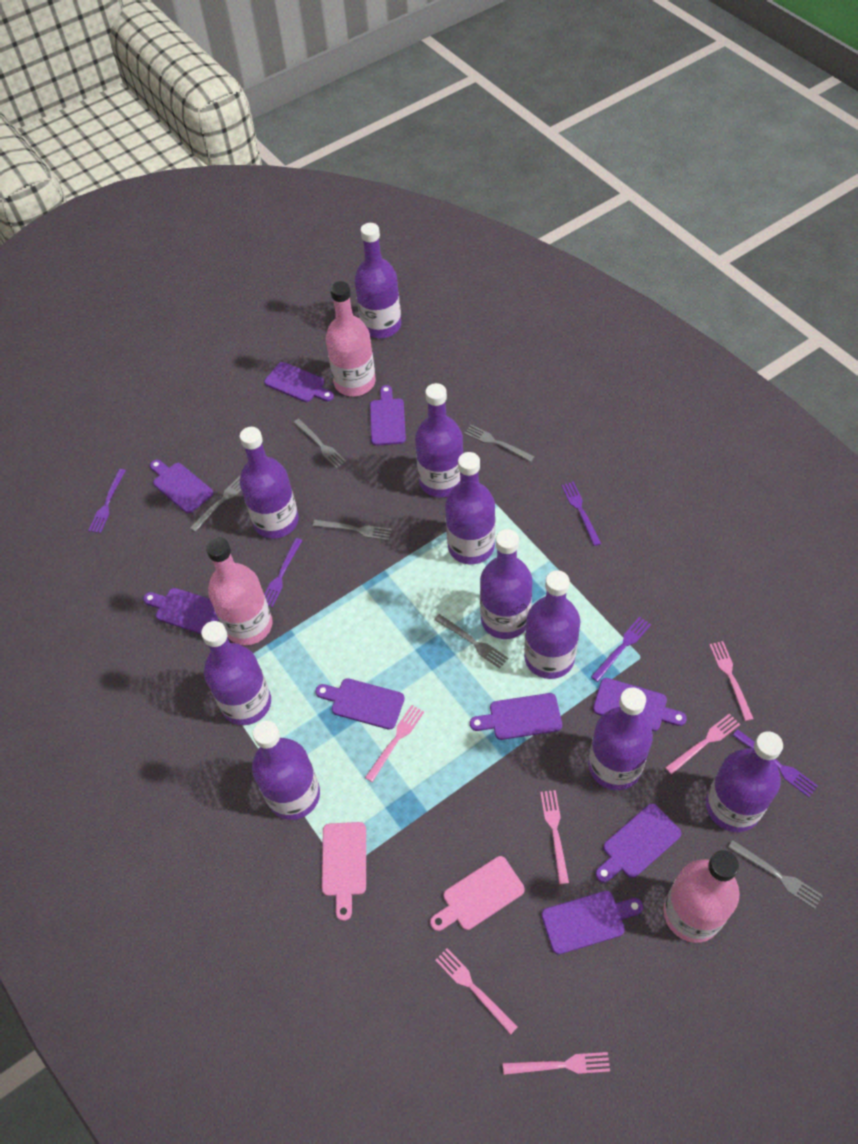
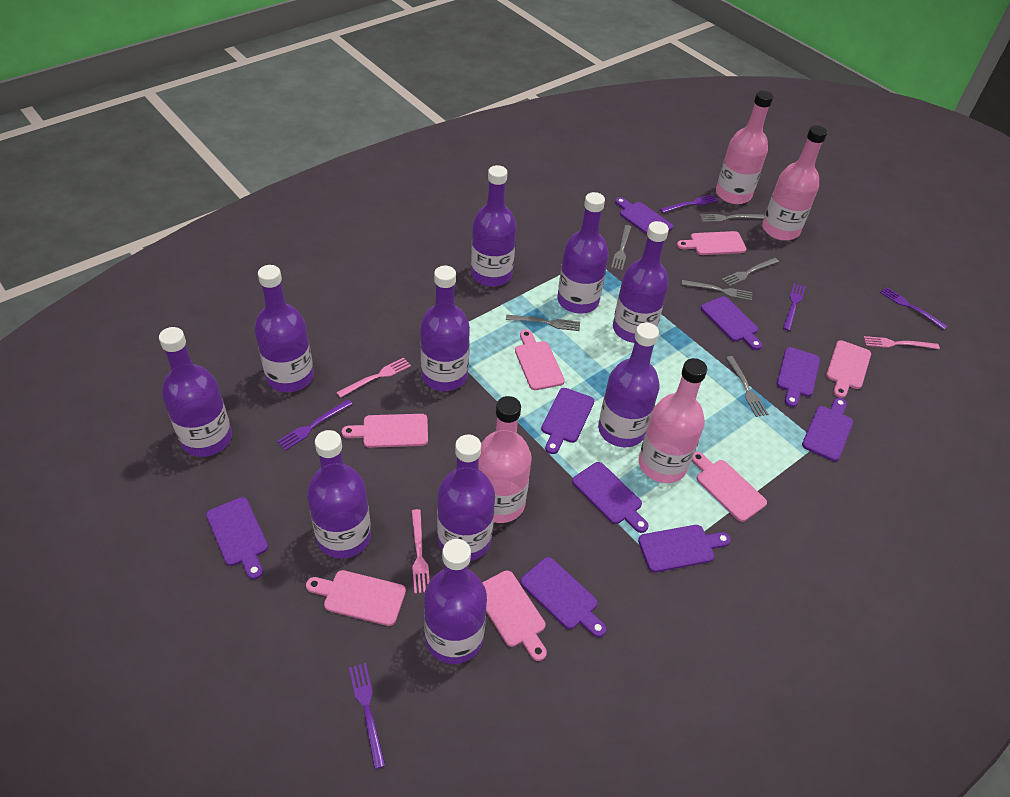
pink bottle: [206,537,273,645] [326,281,376,396] [663,850,740,943] = 3 -> [478,396,532,523] [639,358,707,483] [716,91,773,204] [762,125,827,241] = 4
pink cutting board: [322,822,366,921] [430,856,525,931] = 2 -> [306,570,406,626] [342,414,428,448] [482,570,547,661] [515,330,565,390] [677,231,746,255] [692,451,767,522] [826,340,871,398] = 7
pink fork: [365,705,424,782] [435,948,518,1035] [503,1052,610,1075] [540,790,569,884] [665,714,740,775] [709,641,753,721] = 6 -> [336,358,411,398] [411,509,430,594] [864,336,940,349] = 3

